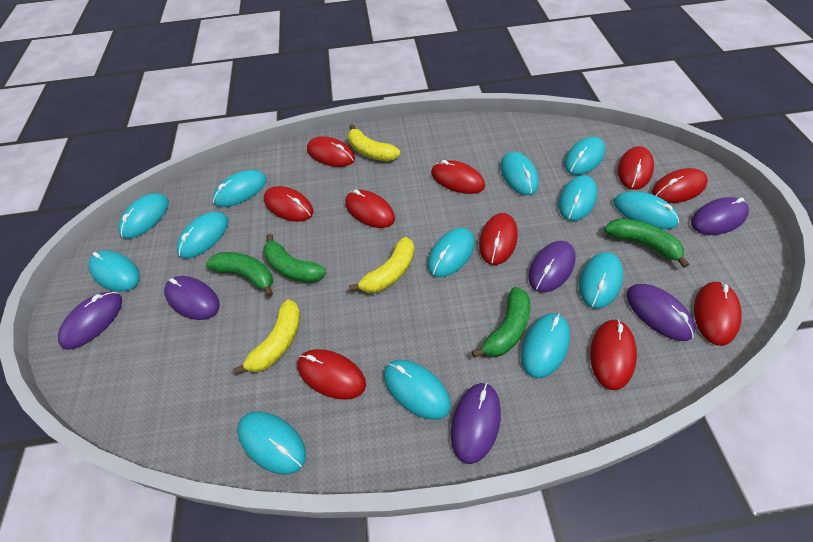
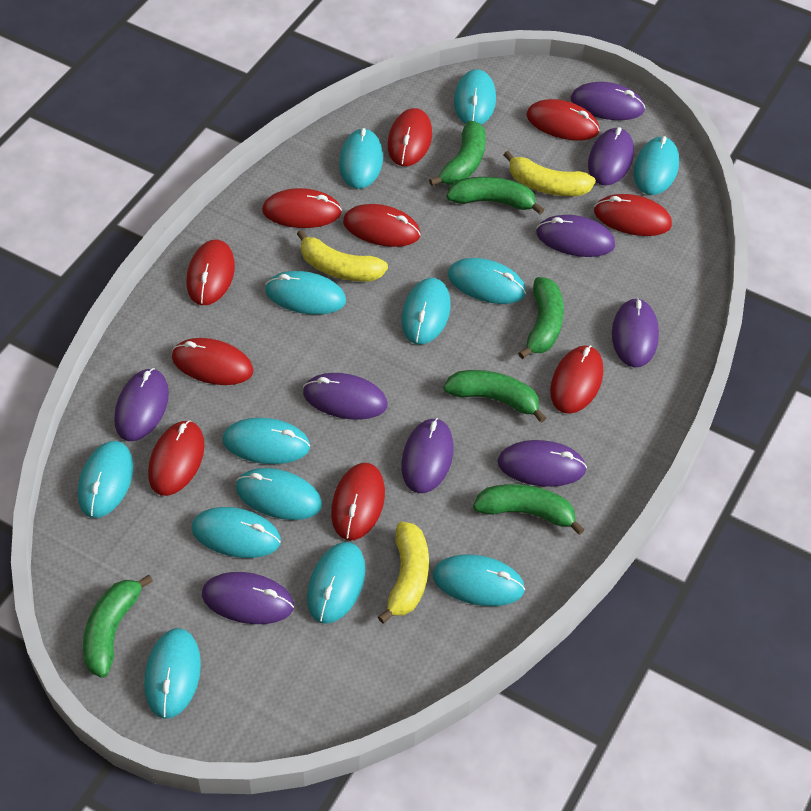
green banana: [206,252,273,297] [263,234,326,283] [472,287,530,358] [604,218,689,268] = 4 -> [83,575,153,678] [429,121,486,186] [443,370,546,423] [447,177,544,214] [473,484,585,535] [518,277,564,359] = 6
purple mouse: [58,292,122,350] [164,276,220,320] [451,383,501,464] [528,241,576,292] [626,284,695,341] [691,197,749,235] = 6 -> [114,368,169,441] [202,572,294,624] [303,373,387,420] [401,418,454,493] [497,440,587,487] [536,215,615,257] [571,82,645,120] [588,127,634,186] [612,298,659,368] = 9

